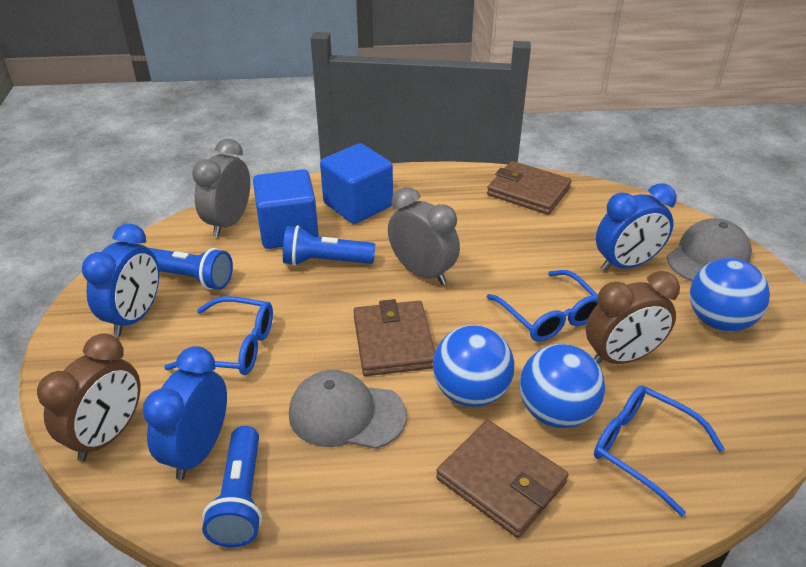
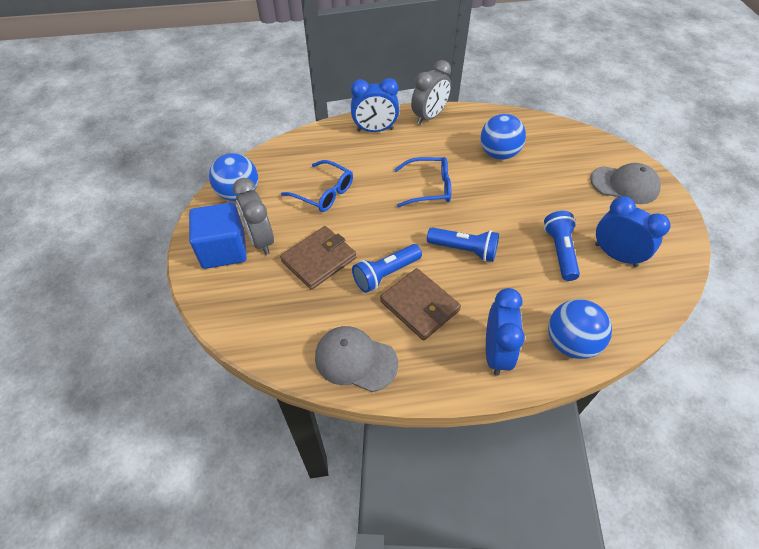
blue cube: [253,169,319,249] [320,143,393,224] = 2 -> [189,202,247,269] = 1
blue glasses: [164,296,273,375] [487,270,598,342] [594,385,725,516] = 3 -> [281,160,353,212] [395,157,451,207] = 2
brown clock: [37,333,140,462] [586,271,680,364] = 2 -> none = 0
brown wallet: [353,299,435,376] [436,420,569,538] [487,161,572,215] = 3 -> [280,226,356,290] [380,268,461,341] = 2

